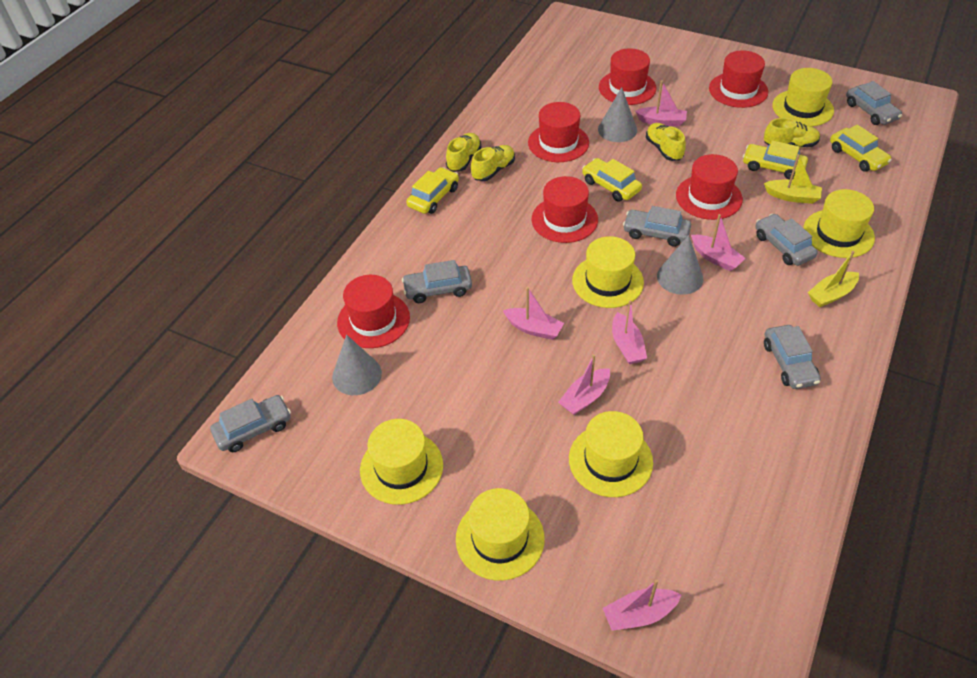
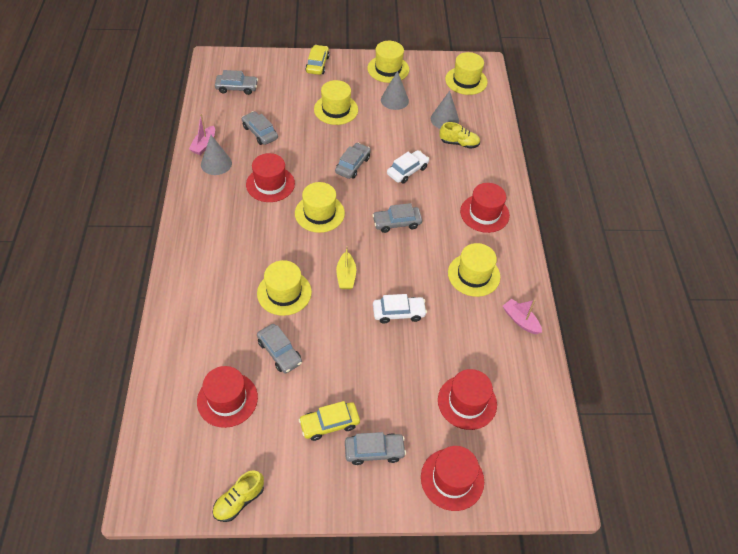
pink boat: [503,287,564,340] [558,354,610,415] [603,579,682,631] [612,300,647,364] [635,80,687,126] [691,214,746,271] = 6 -> [189,114,215,155] [503,299,542,334] = 2
red hat: [337,275,410,348] [528,102,589,162] [532,176,598,243] [599,49,657,105] [676,154,743,220] [709,51,768,108] = 6 -> [197,366,258,428] [246,153,295,202] [421,446,484,511] [438,369,497,430] [460,183,510,233] = 5
white car: none = 0 -> [373,294,427,324] [387,150,429,184] = 2
yellow boat: [764,154,822,204] [808,251,859,307] = 2 -> [336,246,356,289] = 1
yellow car: [406,167,459,214] [582,158,642,202] [743,140,808,180] [830,125,892,172] = 4 -> [299,401,360,441] [305,45,330,75] = 2
yellow shoe: [446,133,481,172] [471,145,515,181] [646,123,686,161] [764,118,820,147] = 4 -> [213,470,264,522] [439,122,480,149] = 2

